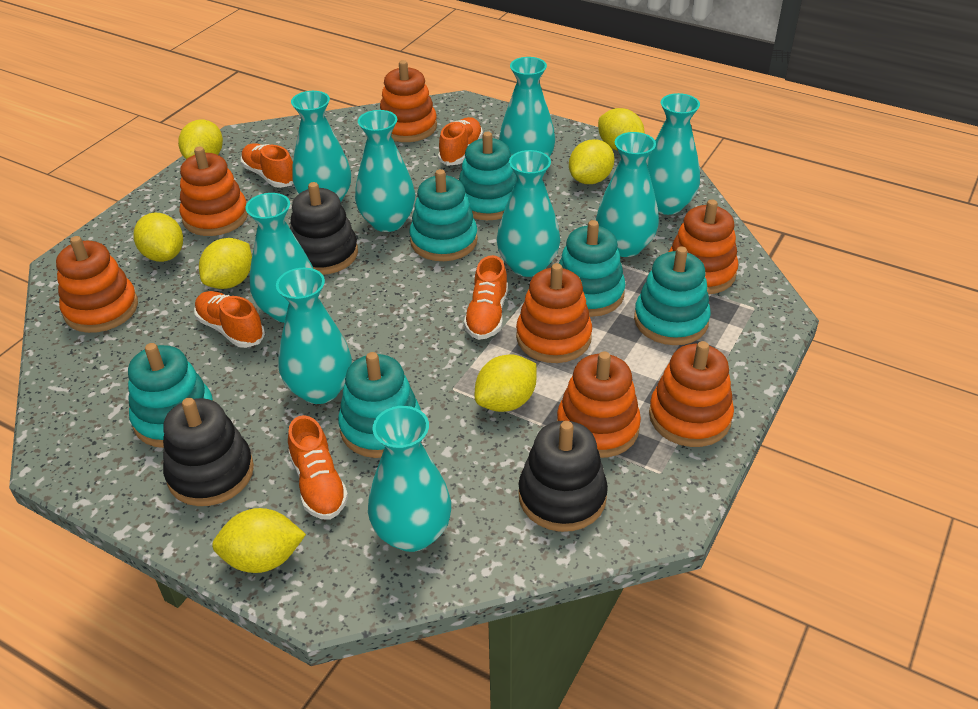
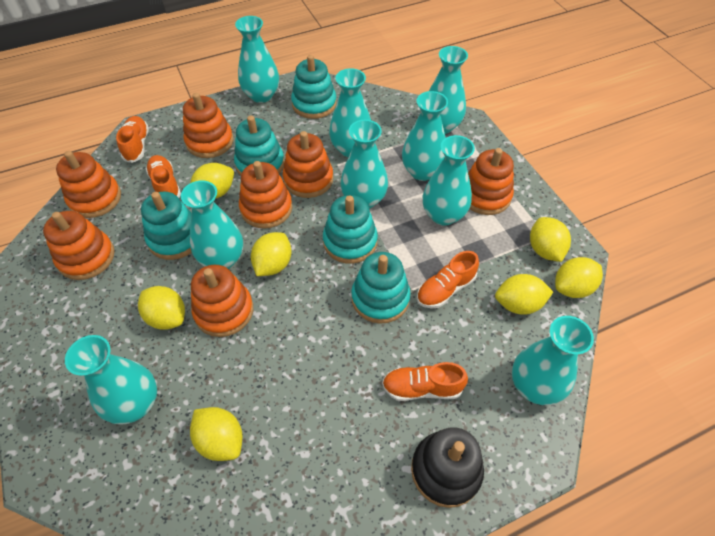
black stacking toy: [163,398,254,506] [290,182,358,275] [518,421,608,532] = 3 -> [411,427,484,508] = 1
orange shoe: [194,291,265,348] [241,143,293,188] [288,415,348,520] [438,117,483,166] [464,255,508,340] = 5 -> [116,116,149,163] [146,155,181,198] [382,362,468,401] [417,251,479,308] = 4
turquoise stacking toy: [128,343,213,448] [338,352,421,458] [410,169,478,261] [459,132,517,220] [559,220,626,317] [634,246,711,345] = 6 -> [141,192,192,260] [234,116,285,176] [291,55,337,119] [323,195,378,264] [351,252,411,324] = 5

